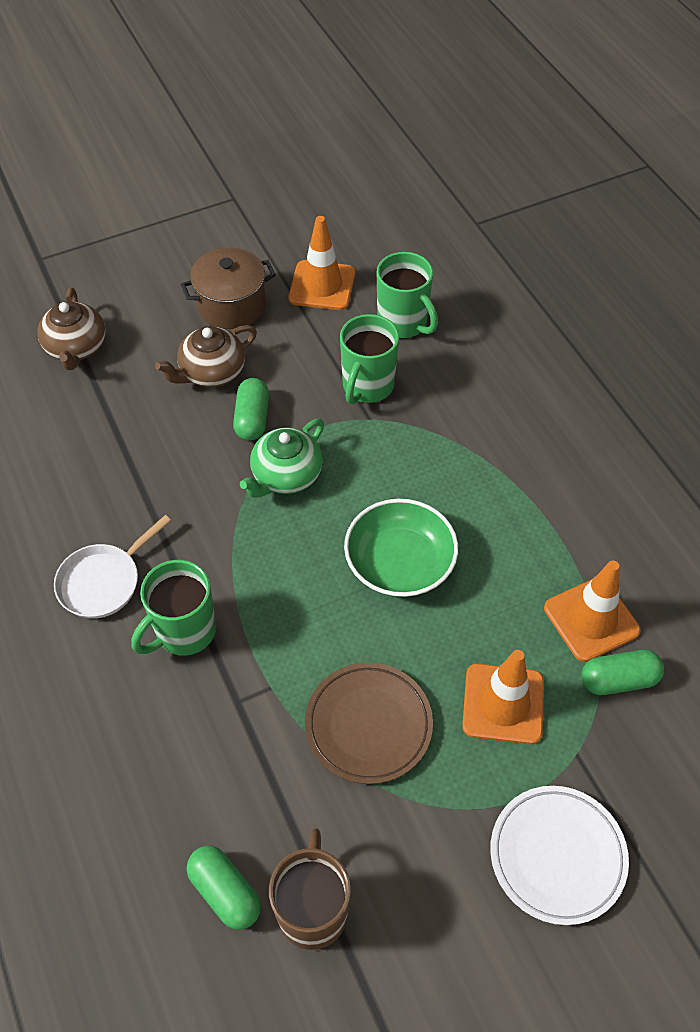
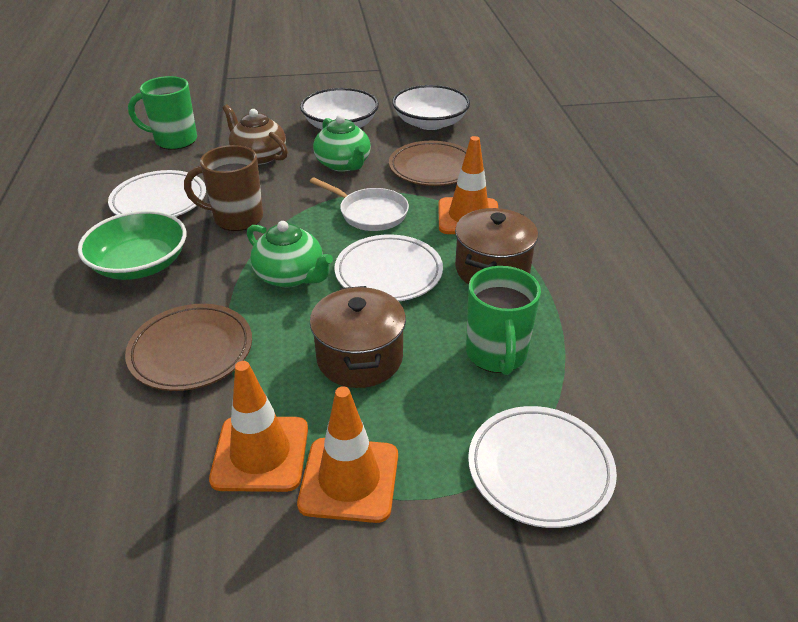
brown plate: [305,662,433,784] = 1 -> [125,304,252,391] [389,141,467,186] = 2
brown pot: [180,248,276,329] = 1 -> [310,286,406,388] [455,208,538,284] = 2
brown teapot: [37,287,106,370] [155,325,257,387] = 2 -> [222,104,288,165] = 1
green capsule: [187,846,261,930] [233,378,269,441] [581,650,664,695] = 3 -> none = 0
green mug: [131,560,216,656] [340,314,399,405] [377,252,438,339] = 3 -> [128,76,197,150] [466,266,541,375] = 2
green teapot: [240,419,324,498] = 1 -> [247,221,333,288] [313,115,371,172] = 2
white bowl: none = 0 -> [300,88,379,129] [392,85,470,130] = 2
white plate: [490,786,629,925] = 1 -> [108,170,206,217] [334,234,443,301] [468,406,617,528] = 3

